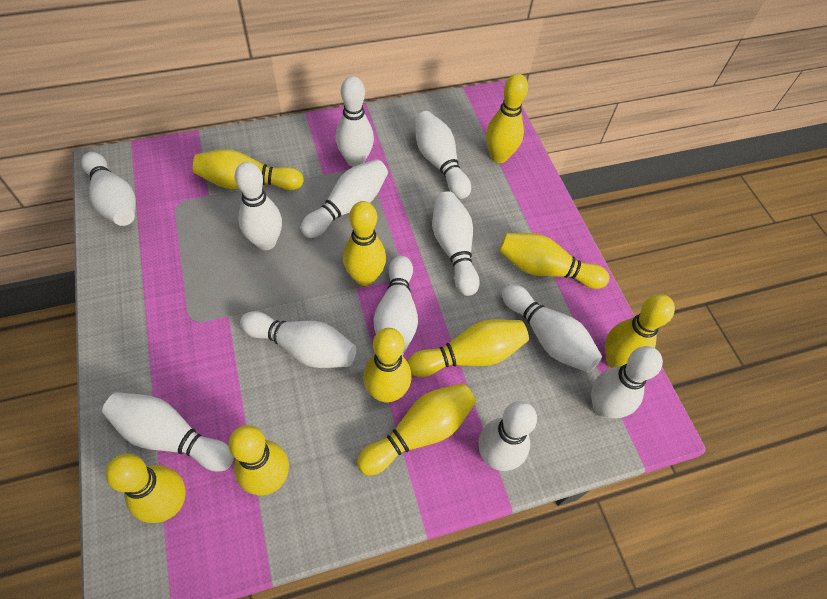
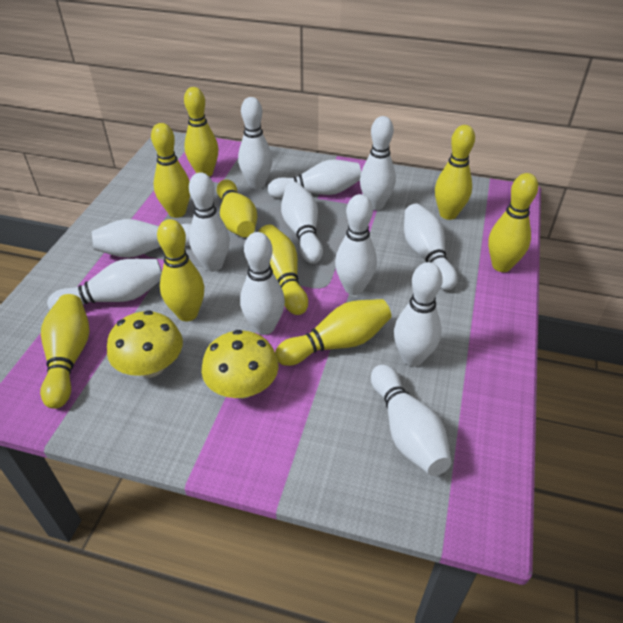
yellow bowling pin: [105,454,186,523] [193,149,304,190] [228,425,289,495] [343,201,386,286] [357,383,476,475] [363,328,411,402] [408,319,529,377] [486,74,528,163] [499,233,610,289] [605,294,675,368] = 10 -> [40,294,90,409] [151,123,190,218] [157,219,205,321] [184,87,218,177] [217,180,257,237] [259,225,308,315] [275,299,391,366] [435,125,475,220] [488,173,538,272] = 9
yellow mushroom: none = 0 -> [107,310,183,378] [201,330,279,399] = 2

